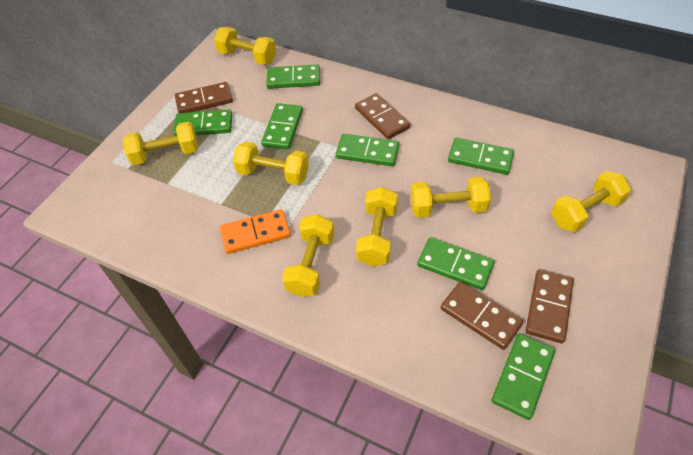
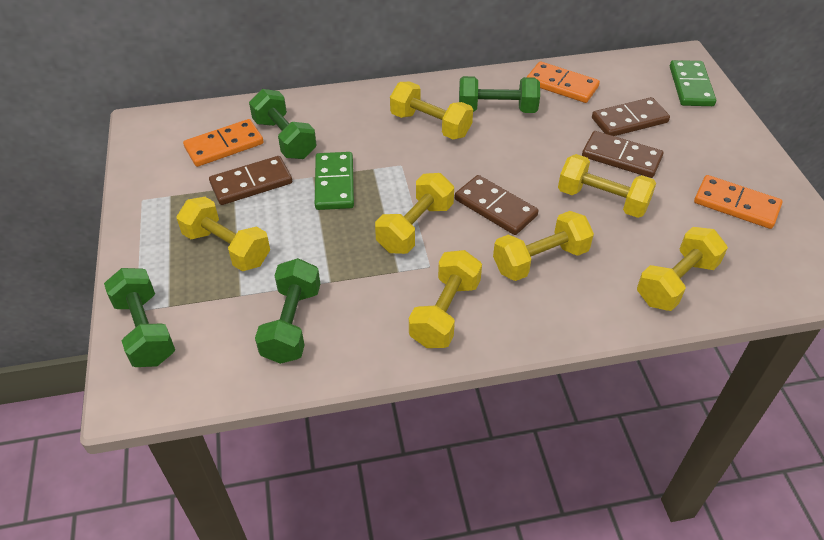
green domino: [173,109,232,136] [261,103,303,150] [266,64,320,89] [336,134,399,166] [417,237,495,290] [448,138,514,175] [491,334,555,420] = 7 -> [315,152,354,210] [670,60,716,106] = 2
green dumbbell: none = 0 -> [104,268,175,367] [249,89,317,159] [255,258,320,364] [459,76,540,113] = 4
orange domino: [220,209,291,254] = 1 -> [183,119,264,167] [527,61,600,103] [694,175,783,229] = 3

